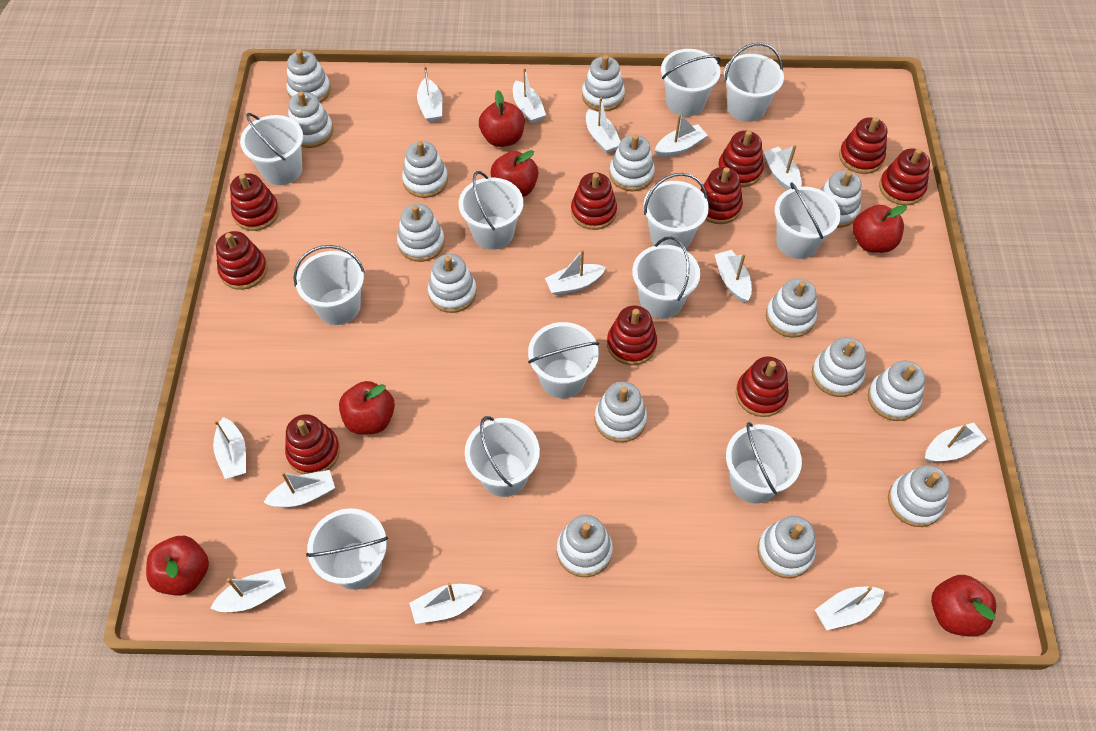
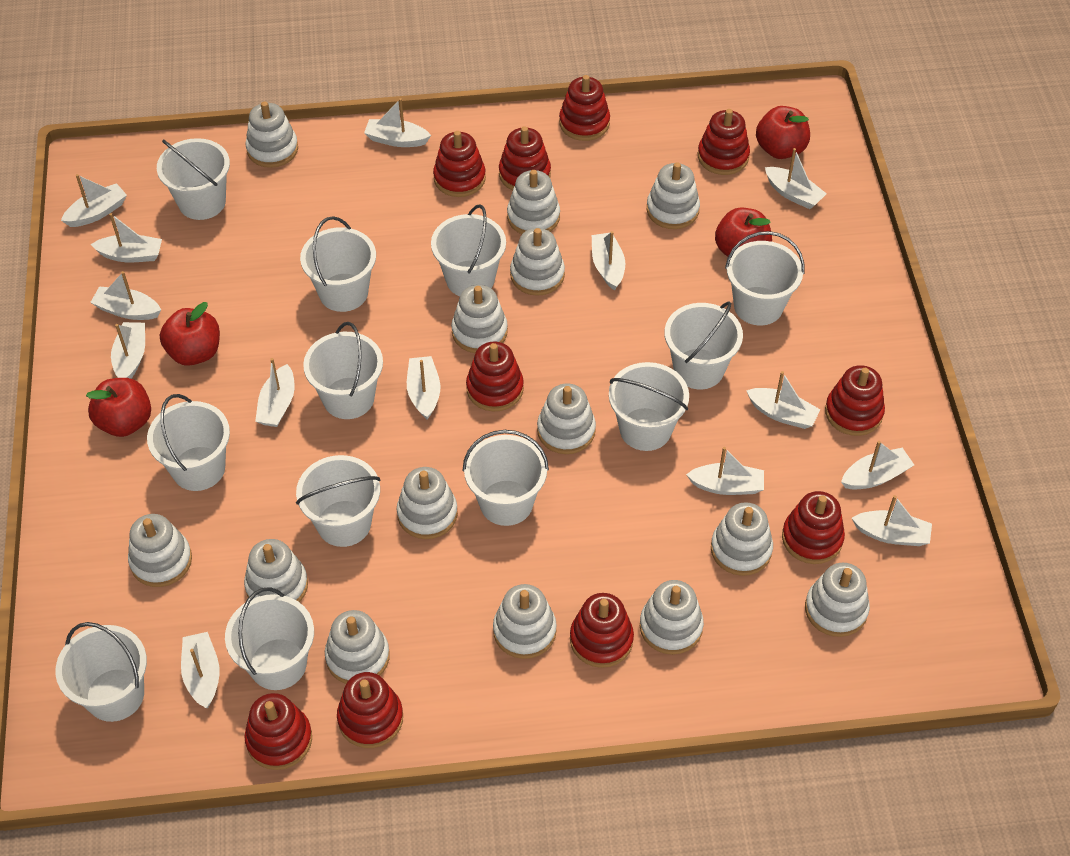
red apple: [146,536,209,595] [339,381,395,435] [479,90,525,147] [490,150,538,197] [853,205,907,253] [931,575,996,637] = 6 -> [86,378,151,437] [160,302,220,366] [715,208,772,257] [756,106,810,159] = 4
white boat: [210,569,286,612] [213,417,246,479] [263,470,335,507] [410,583,484,624] [417,66,443,122] [513,68,546,123] [545,249,606,295] [586,97,620,153] [655,114,708,157] [714,250,752,303] [763,145,802,190] [815,586,885,630] [925,423,987,462] = 13 -> [61,174,127,227] [90,213,162,262] [90,271,161,320] [111,322,145,379] [181,632,220,708] [255,358,295,427] [364,98,431,147] [407,356,440,419] [592,231,625,291] [686,447,764,495] [746,371,821,429] [765,148,827,209] [841,441,914,489] [852,495,932,546] = 14
white stacking toy: [287,49,331,103] [288,91,333,148] [397,204,445,262] [402,141,448,198] [428,254,477,313] [557,515,613,577] [582,55,625,111] [594,382,647,443] [609,134,655,191] [757,516,816,578] [766,278,817,338] [812,337,866,397] [821,170,861,228] [868,361,925,421] [888,465,950,527] = 15 -> [128,514,192,587] [244,539,308,602] [245,101,298,168] [325,610,390,684] [397,467,458,539] [451,285,508,353] [493,584,557,659] [507,170,560,234] [510,228,565,296] [537,384,596,454] [640,580,704,655] [647,162,700,229] [711,502,773,576] [805,562,870,637] = 14

